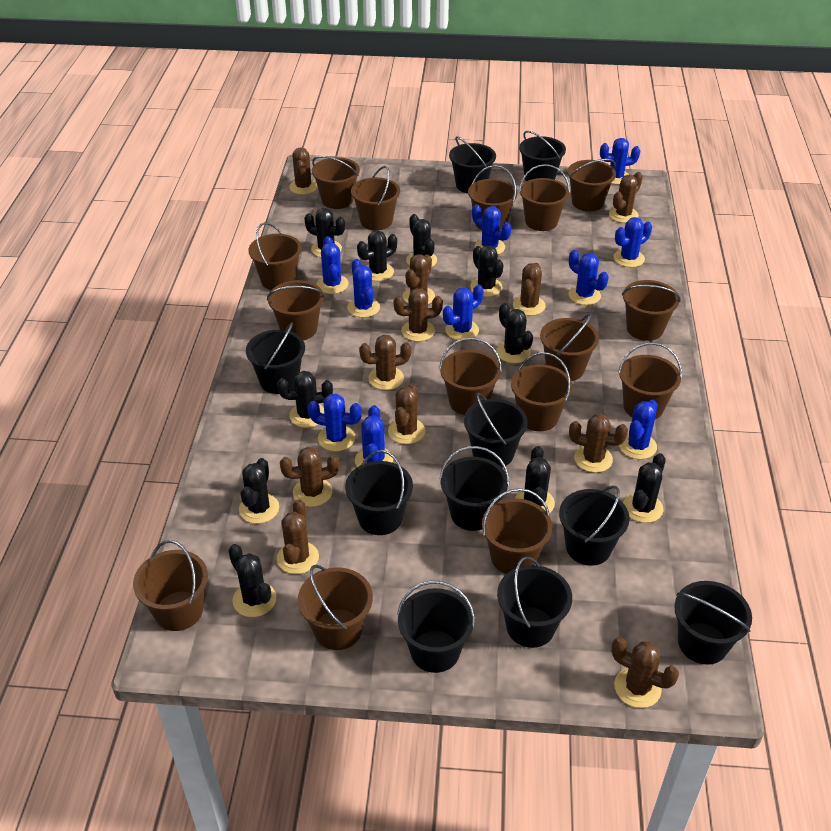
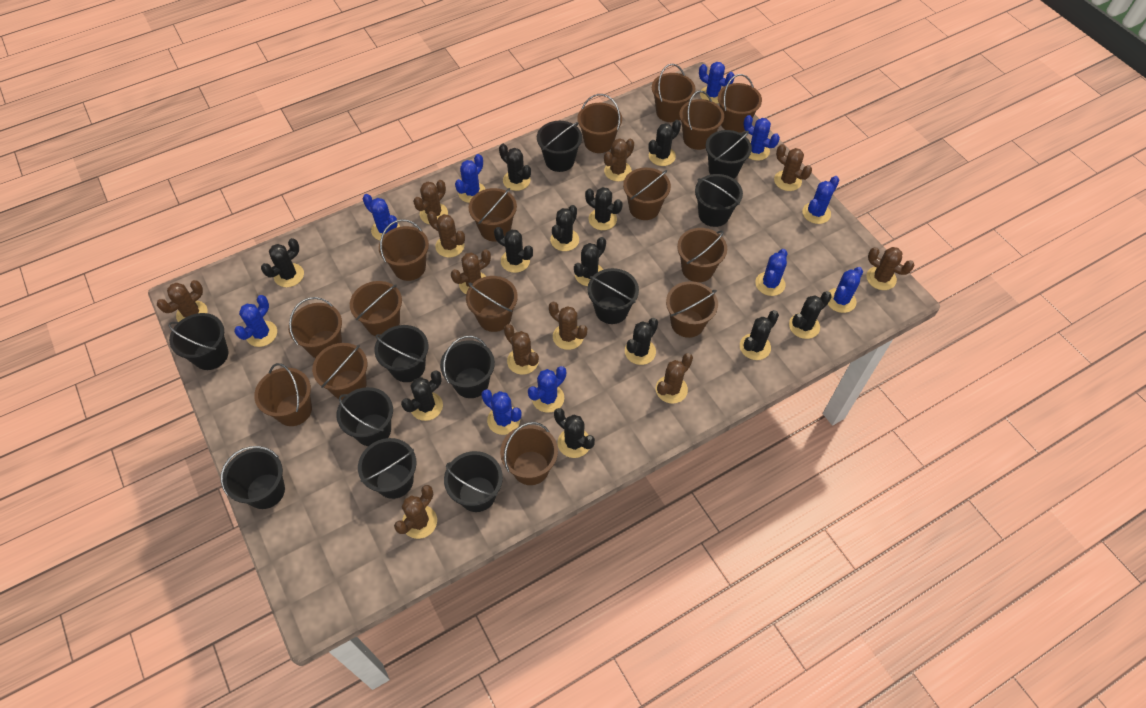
black bucket: [246,323,305,394] [345,450,413,535] [397,581,475,673] [440,446,509,531] [449,136,496,193] [464,393,528,468] [497,557,572,648] [519,131,566,181] [559,485,630,566] [674,581,752,665] = 10 -> [168,313,229,370] [221,446,285,509] [336,387,393,446] [358,438,416,499] [374,325,428,382] [440,336,495,398] [444,451,503,512] [537,121,582,172] [588,268,639,324] [695,174,743,227] [706,130,752,179] = 11
black cactus: [228,544,276,617] [239,458,279,524] [277,371,333,428] [304,208,345,257] [357,230,397,281] [406,214,437,267] [470,245,503,297] [496,303,533,363] [515,446,555,514] [623,453,666,523] = 10 -> [261,238,304,287] [401,371,443,421] [494,227,533,273] [499,144,531,191] [550,205,579,251] [554,408,595,458] [574,237,606,286] [585,187,623,230] [625,318,658,365] [648,120,681,166] [740,310,779,360] [789,291,832,339] = 12

